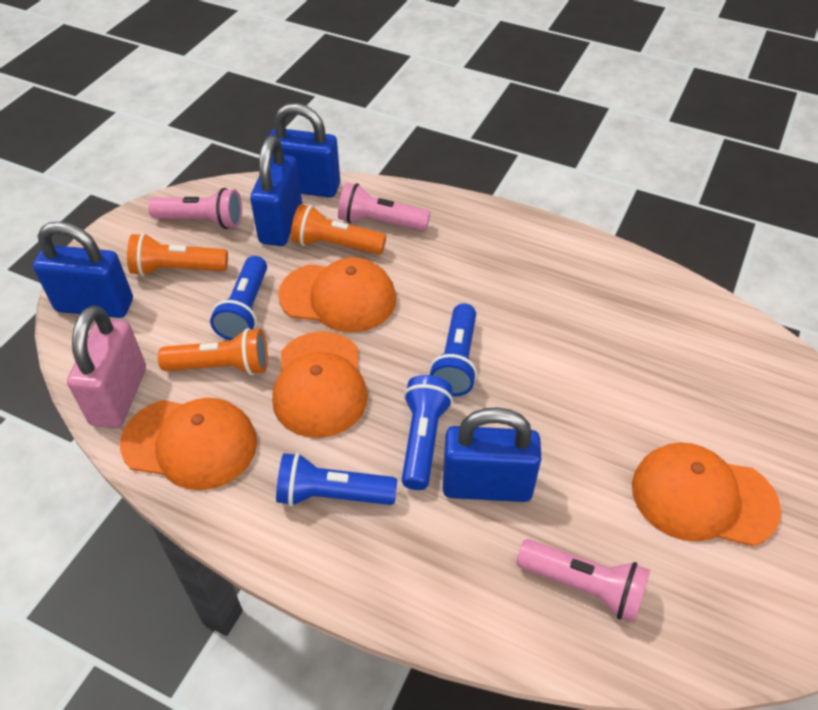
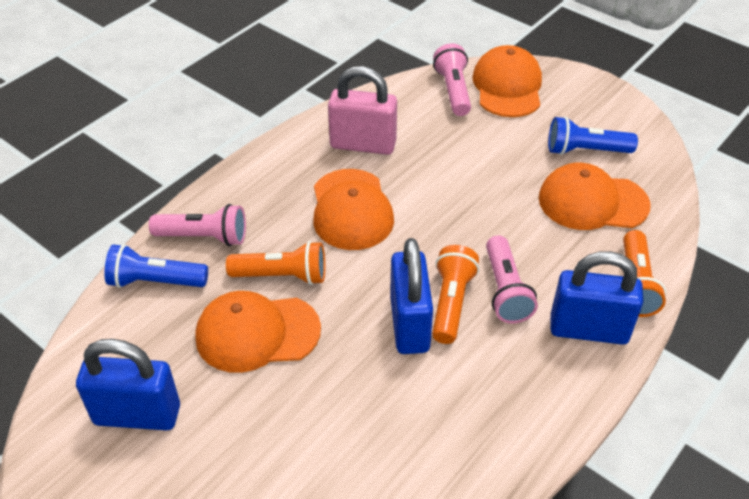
blue flashlight: [210,256,267,341] [276,453,397,506] [402,375,453,490] [429,303,477,396] = 4 -> [105,244,208,288] [548,117,638,155] = 2
blue padlock: [33,221,133,318] [250,136,302,246] [269,103,340,198] [443,407,541,502] = 4 -> [76,339,180,431] [390,238,433,354] [550,251,643,345] = 3

